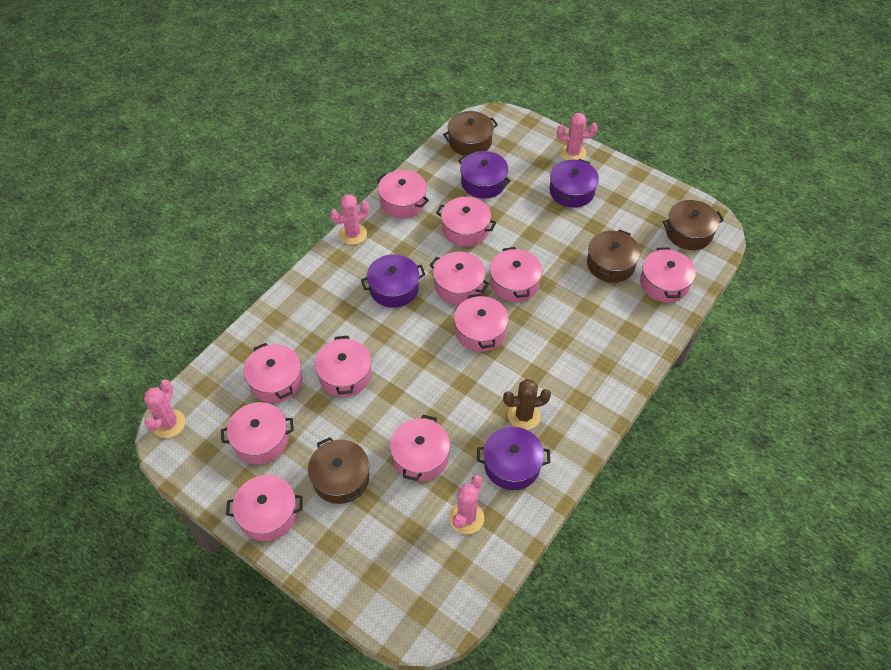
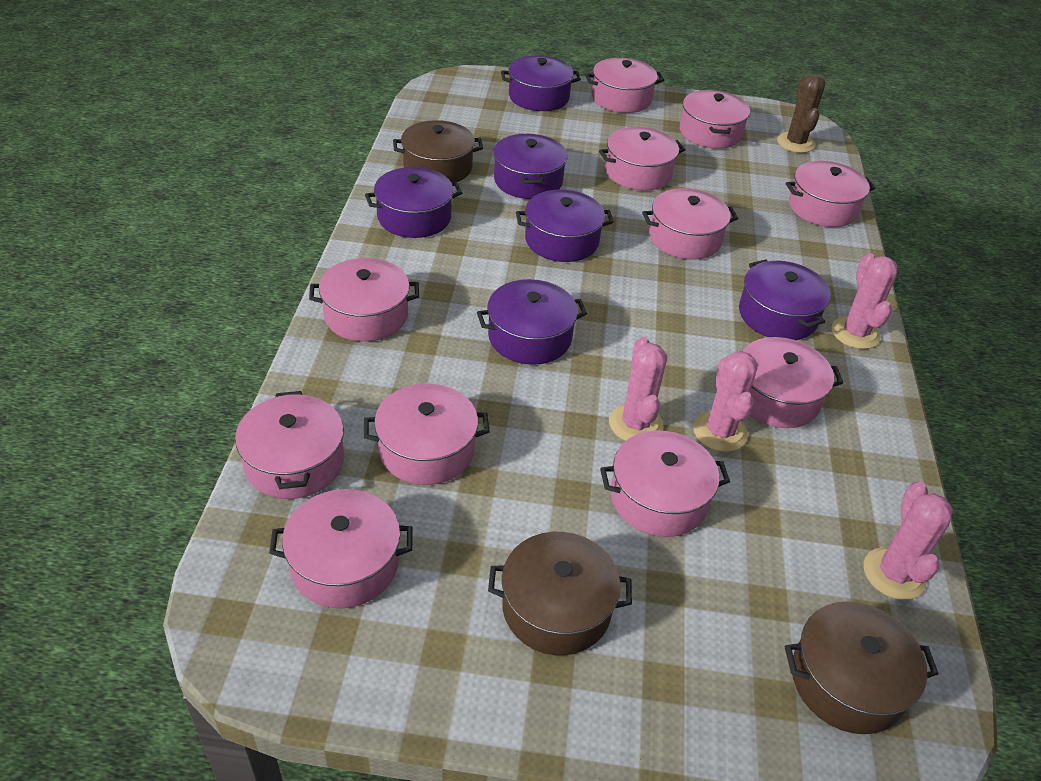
brown pot: [308,437,369,504] [443,111,498,156] [587,229,640,283] [663,200,724,250] = 4 -> [393,120,483,182] [488,532,632,655] [785,601,938,734] = 3
purple pot: [361,254,425,308] [458,151,511,199] [477,427,550,490] [549,159,599,208] = 4 -> [365,167,462,238] [477,279,587,365] [493,134,567,199] [501,56,581,111] [516,189,614,262] [739,260,831,340] = 6

